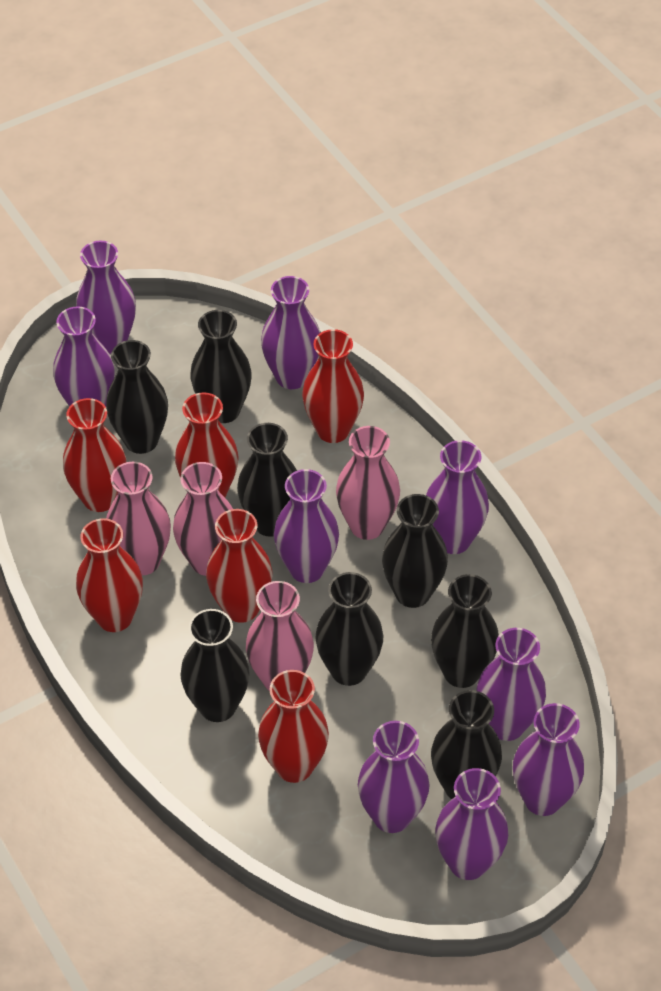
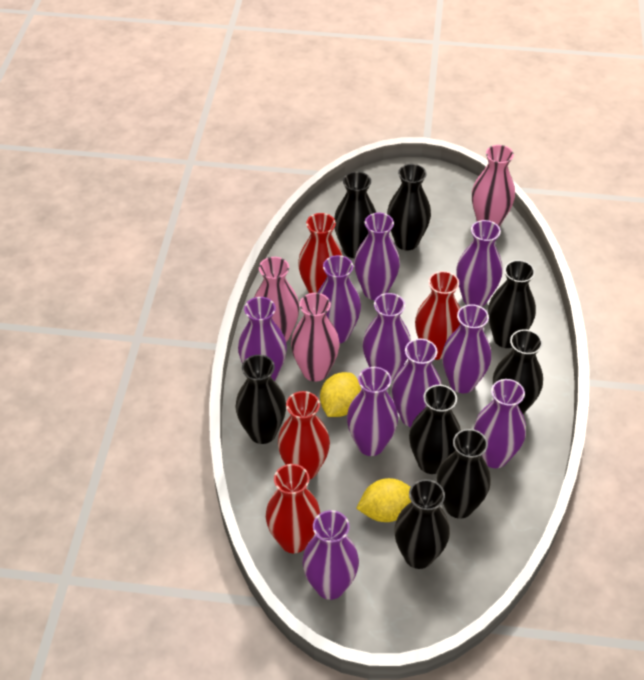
pink vase: [106,462,171,576] [173,462,233,576] [246,581,314,691] [336,426,400,540] = 4 -> [254,257,300,342] [291,293,340,382] [472,145,515,227] = 3
purple vase: [53,306,115,407] [76,241,136,354] [261,276,320,389] [274,469,339,583] [358,721,429,833] [426,440,489,554] [435,768,508,880] [477,628,546,741] [513,703,584,816] = 9 -> [238,297,287,381] [302,510,359,600] [317,255,361,343] [347,367,398,456] [354,213,400,300] [363,293,411,381] [392,338,442,427] [442,304,491,393] [456,220,503,307] [474,379,526,468] = 10
red vase: [63,398,126,512] [76,518,143,632] [175,392,239,497] [206,509,272,623] [258,670,329,783] [302,329,364,443] = 6 -> [266,464,320,553] [278,391,330,480] [298,213,343,293] [415,271,460,360] = 4
yellow lemon: none = 0 -> [320,372,361,417] [356,478,411,522] = 2

